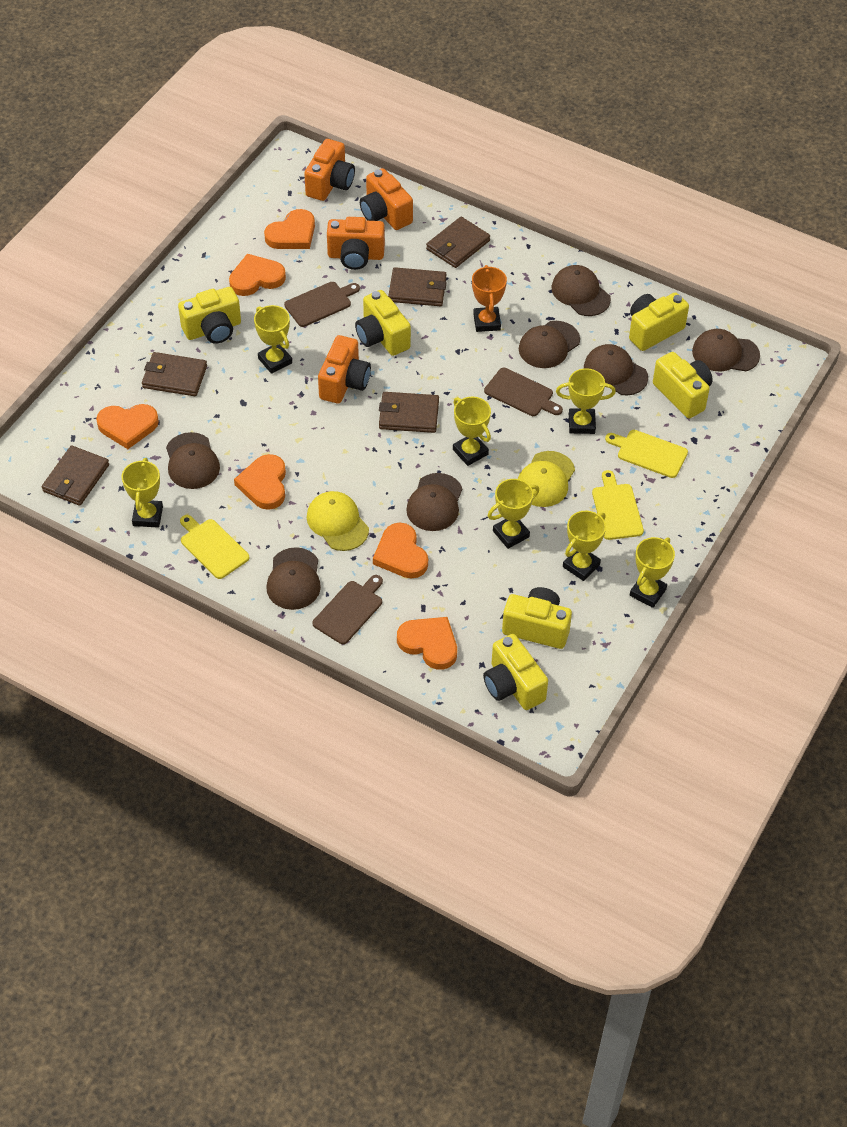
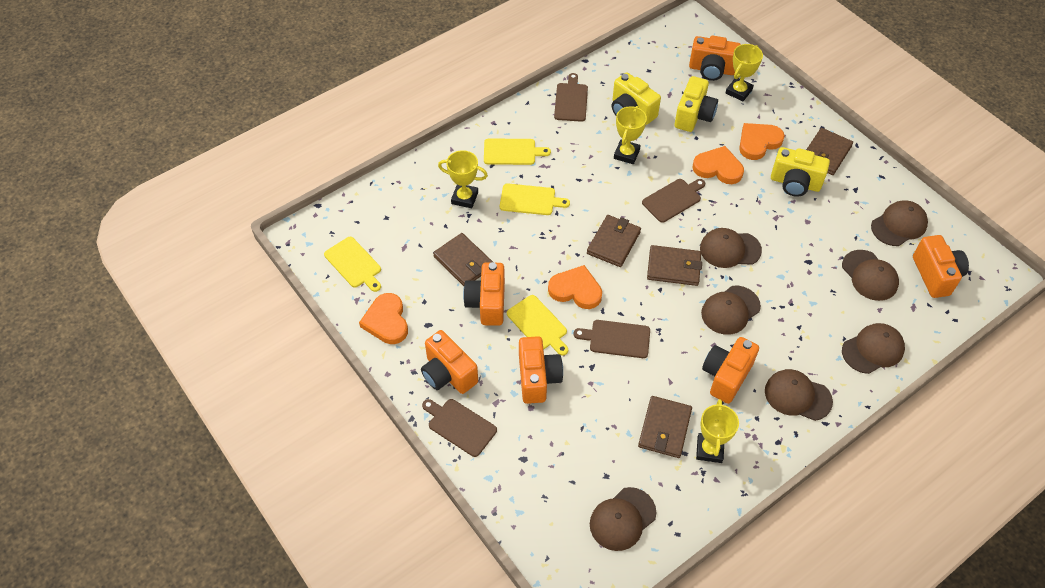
brown cutting board: [284,282,360,327] [313,575,383,644] [484,368,563,416] = 3 -> [422,399,497,457] [554,73,588,122] [573,320,650,358] [642,179,705,223] = 4
orange camera: [304,139,355,201] [318,335,371,404] [327,217,385,270] [360,168,413,230] = 4 -> [421,330,478,394] [463,262,505,326] [519,336,563,404] [689,36,741,81] [702,337,759,404] [913,235,969,298] = 6
orange heart: [96,404,159,449] [229,254,286,296] [234,454,286,510] [264,209,315,249] [373,523,428,579] [397,617,457,670] = 6 -> [359,293,408,344] [548,265,602,309] [693,146,744,184] [739,123,785,160] = 4
orange trophy: [472,265,507,332] = 1 -> none = 0
yellow camera: [178,287,241,344] [355,290,411,356] [483,634,548,710] [502,587,572,649] [629,293,689,351] [653,352,713,419] = 6 -> [612,72,661,125] [675,76,718,132] [771,147,830,197] = 3
yellow cap: [307,491,369,551] [518,451,575,507] = 2 -> none = 0
yellow cutting board: [180,515,249,579] [592,470,644,540] [605,430,688,478] = 3 -> [324,237,381,292] [484,139,551,165] [500,183,570,215] [507,295,568,356] = 4
yellow trophy: [122,458,163,528] [254,305,292,374] [453,397,491,466] [488,479,539,549] [556,368,616,434] [563,511,606,581] [630,537,675,608] = 7 -> [438,150,488,208] [614,106,647,164] [696,399,739,463] [726,44,763,101] = 4

